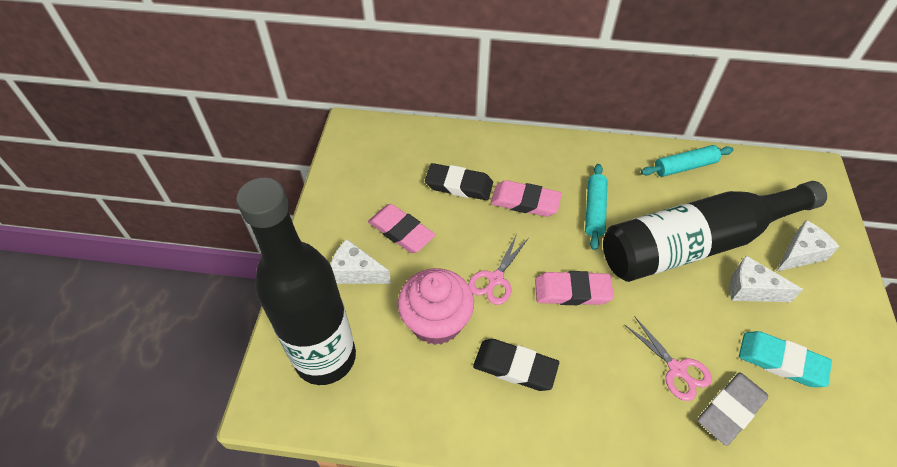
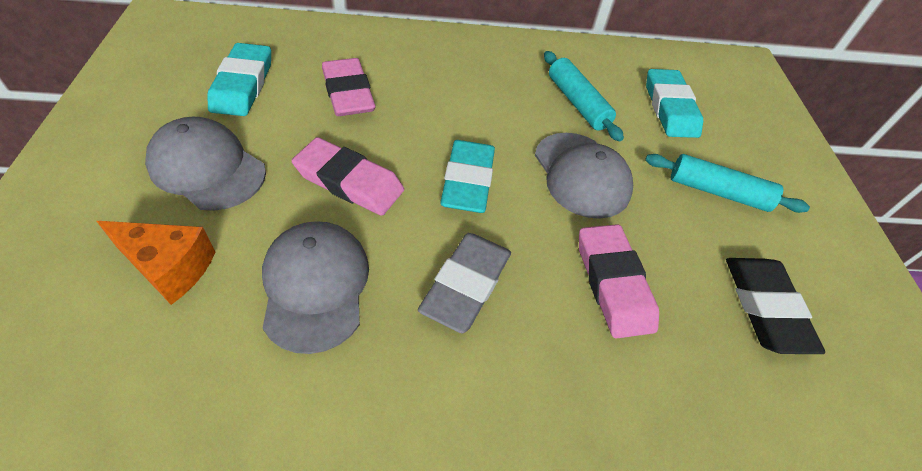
black bottle: [236,178,356,385] [603,181,827,282] = 2 -> none = 0
black eraser: [425,163,493,200] [473,339,559,391] = 2 -> [726,258,825,354] = 1
grey cap: none = 0 -> [145,117,266,211] [262,221,369,354] [535,133,633,219] = 3
orange cheese: none = 0 -> [97,221,215,305] = 1
pink cupcake: [398,268,474,345] = 1 -> none = 0
pink scissors: [468,234,529,305] [624,317,712,401] = 2 -> none = 0
turquoise eraser: [739,331,832,387] = 1 -> [208,43,271,116] [440,140,495,213] [646,69,703,138] = 3
white cheese: [330,239,391,284] [730,256,803,302] [776,220,840,272] = 3 -> none = 0

